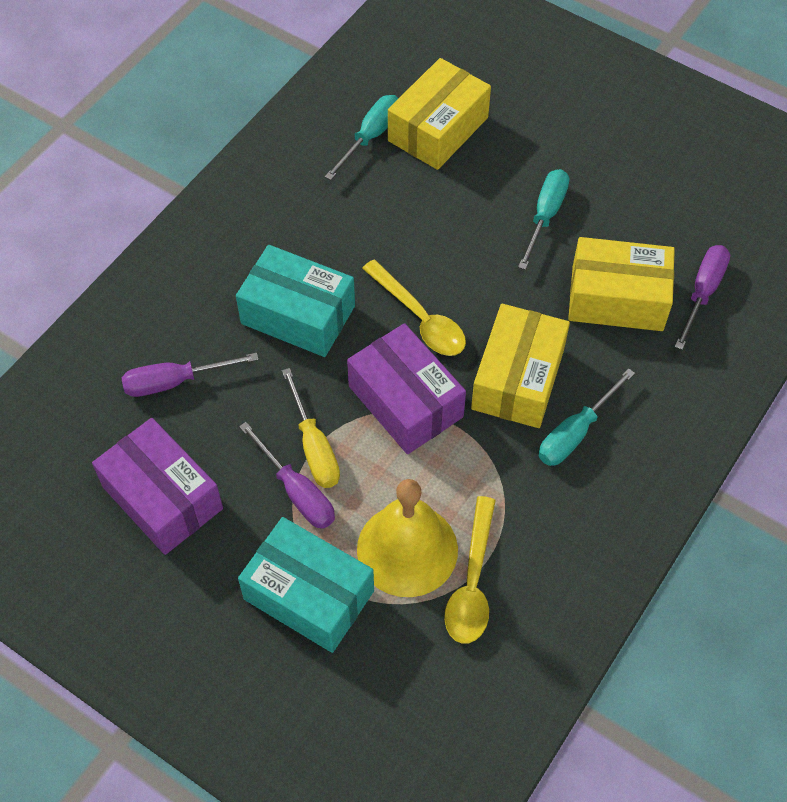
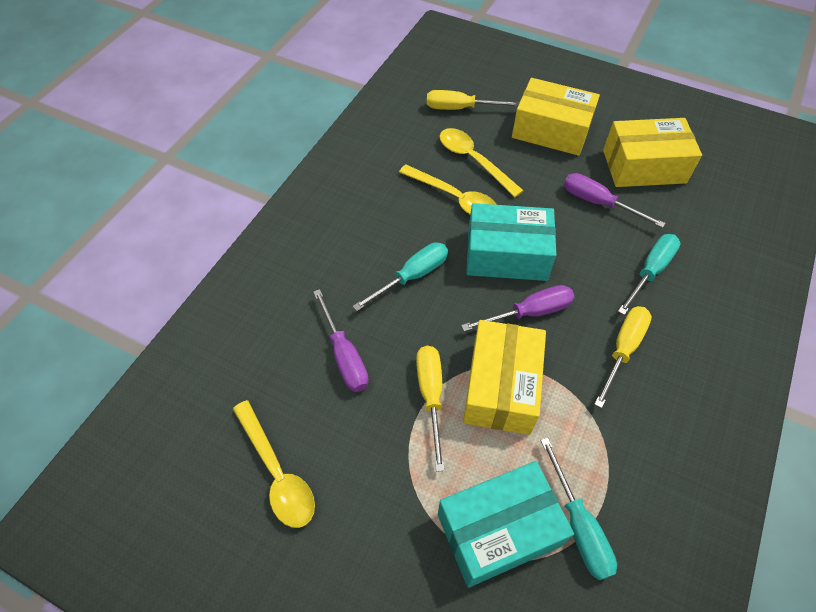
purple box: [92,418,223,555] [347,323,466,454] = 2 -> none = 0
yellow bell: [357,479,458,597] = 1 -> none = 0
yellow screwdriver: [282,368,340,488] = 1 -> [416,346,445,472] [427,90,520,110] [594,306,652,408] = 3
yellow spoon: [362,260,466,356] [444,496,496,644] = 2 -> [233,400,315,528] [399,165,497,214] [440,128,524,197] = 3

